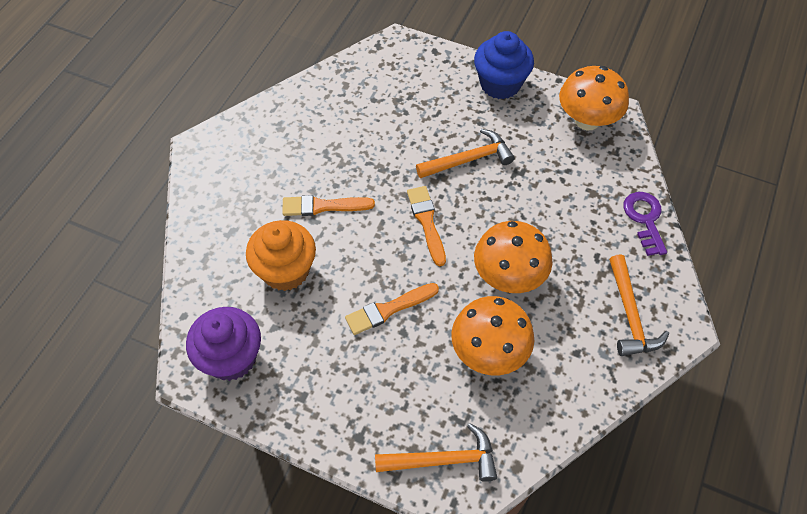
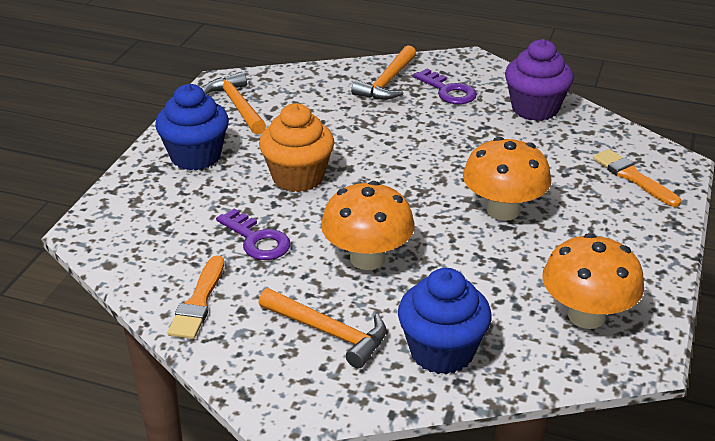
blue cupcake: [474,31,534,99] = 1 -> [155,84,229,170] [398,268,492,374] = 2
orange brush: [282,195,375,216] [345,283,439,335] [407,186,446,266] = 3 -> [167,255,224,339] [593,149,681,207] = 2
purple key: [624,192,667,256] = 1 -> [216,208,291,260] [413,69,477,104] = 2

